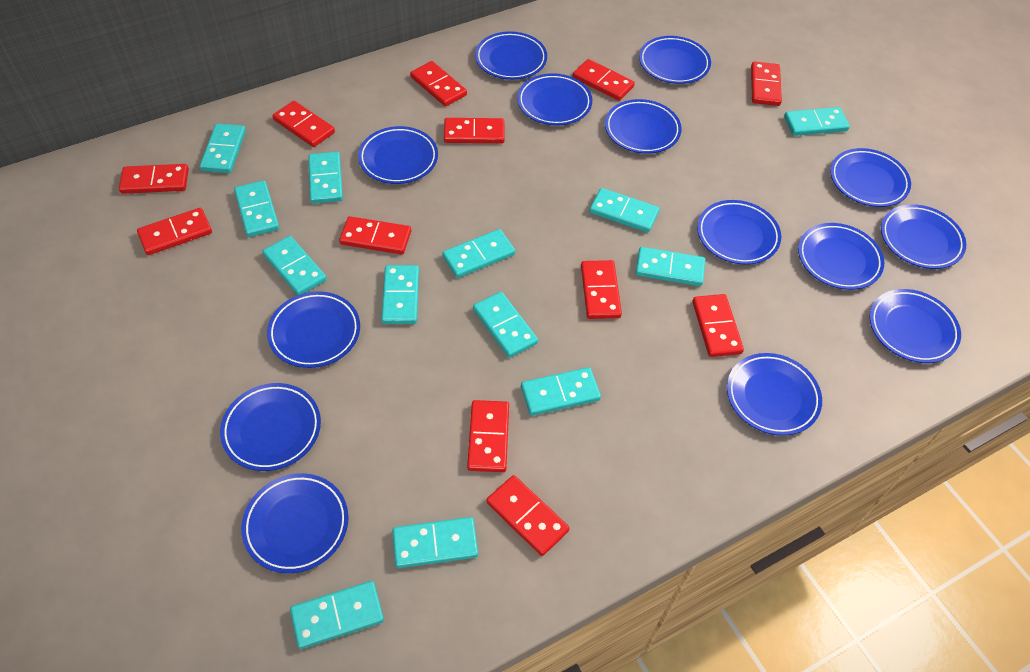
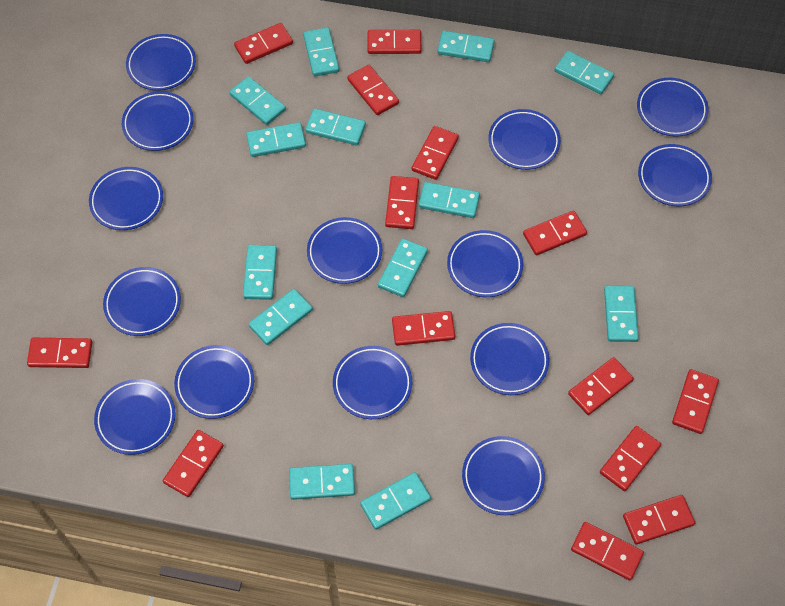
red domino: [119,164,189,194] [137,208,212,255] [273,101,335,147] [339,216,411,255] [410,61,467,106] [444,118,505,143] [467,400,509,472] [486,475,570,556] [573,59,635,101] [581,260,622,319] [692,294,744,357] [751,62,782,106] = 12 -> [27,338,92,368] [163,430,224,497] [234,23,293,64] [347,65,399,115] [368,30,422,54] [385,176,419,229] [392,311,455,346] [412,126,459,180] [523,210,587,255] [568,357,634,415] [571,522,644,581] [600,426,661,491] [623,495,695,544] [672,369,719,434] = 14

